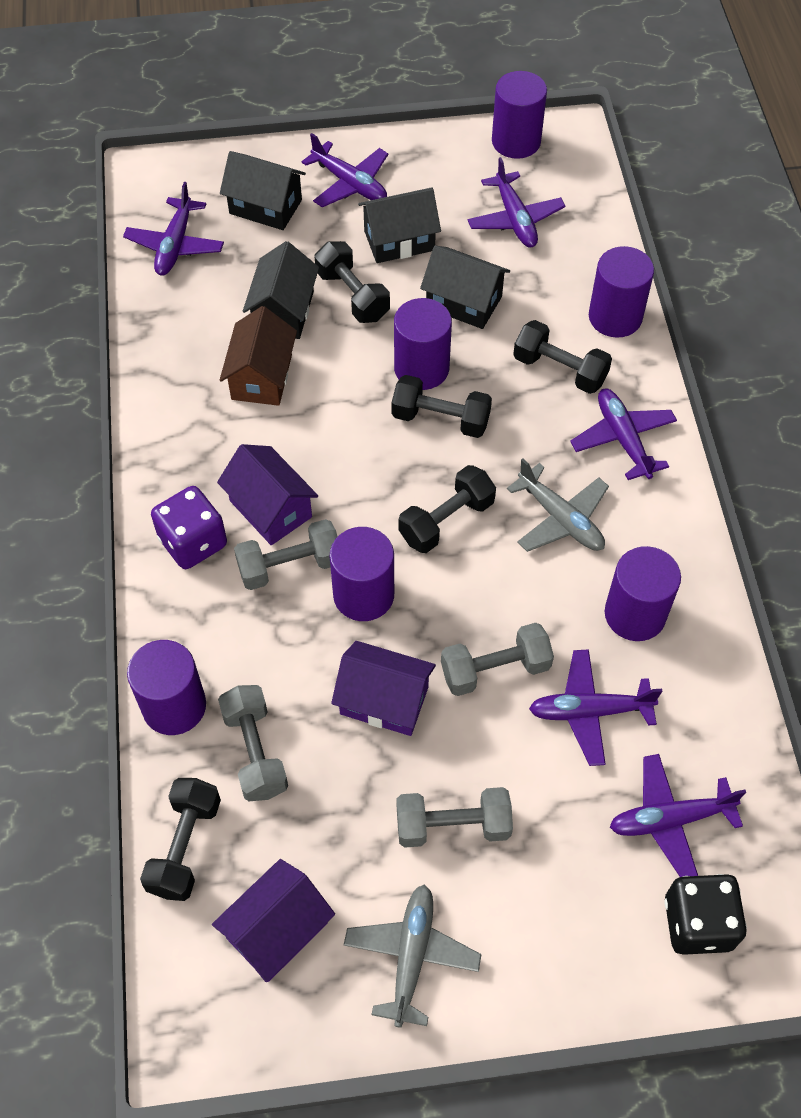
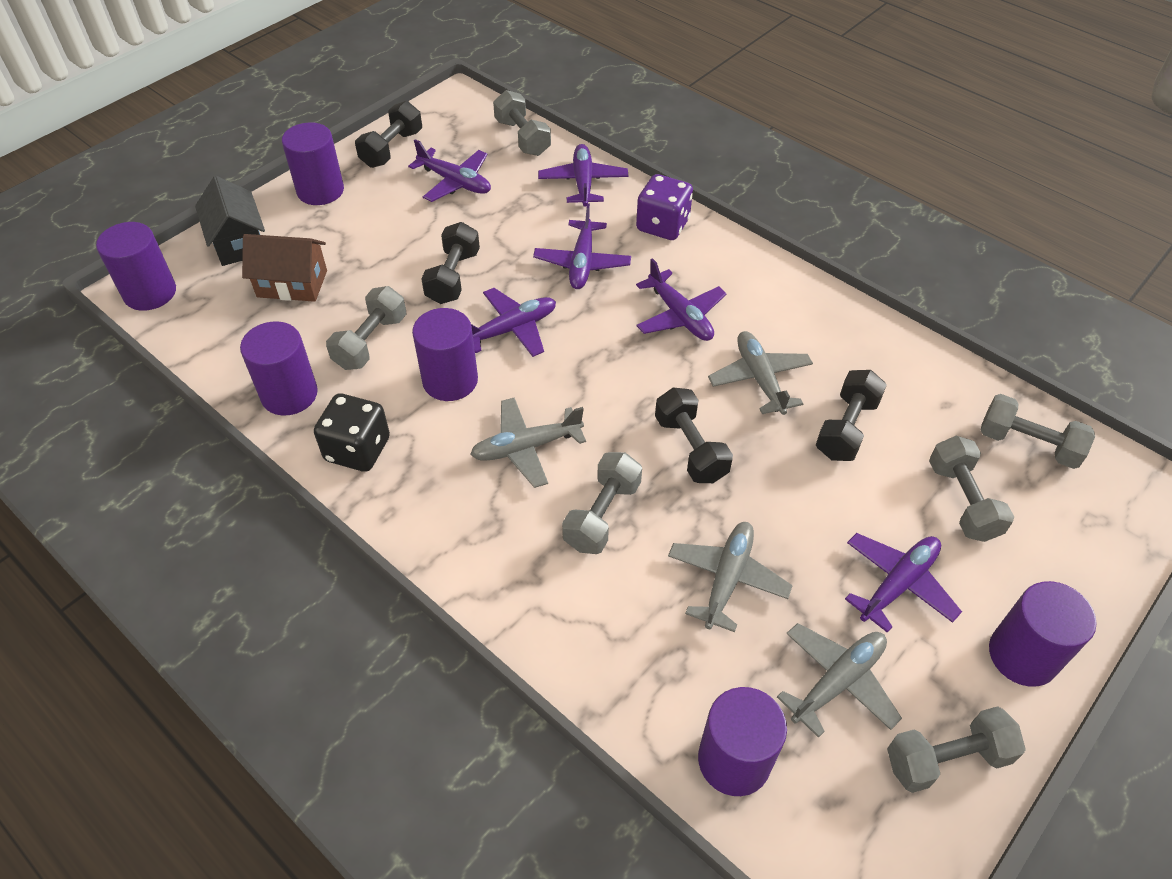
black dumbbell: [140,778,221,901] [315,241,390,323] [392,375,492,438] [399,465,496,553] [513,320,612,394] = 5 -> [355,101,422,168] [421,222,480,304] [655,388,733,483] [816,370,887,461] = 4
black house: [220,151,306,230] [243,241,319,339] [358,187,441,263] [420,245,510,329] = 4 -> [195,176,265,266] = 1
grey dumbbell: [218,685,288,801] [234,519,338,590] [396,787,513,848] [441,623,554,696] = 4 -> [326,286,407,370] [493,90,551,156] [562,452,642,554] [887,706,1026,793] [929,436,1014,542] [980,394,1095,469] = 6
grey plane: [344,884,482,1028] [507,459,609,552] = 2 -> [470,397,586,488] [668,522,793,632] [708,331,813,415] [777,623,902,738] = 4
purple house: [212,859,335,982] [217,444,318,545] [331,641,436,736] = 3 -> none = 0

